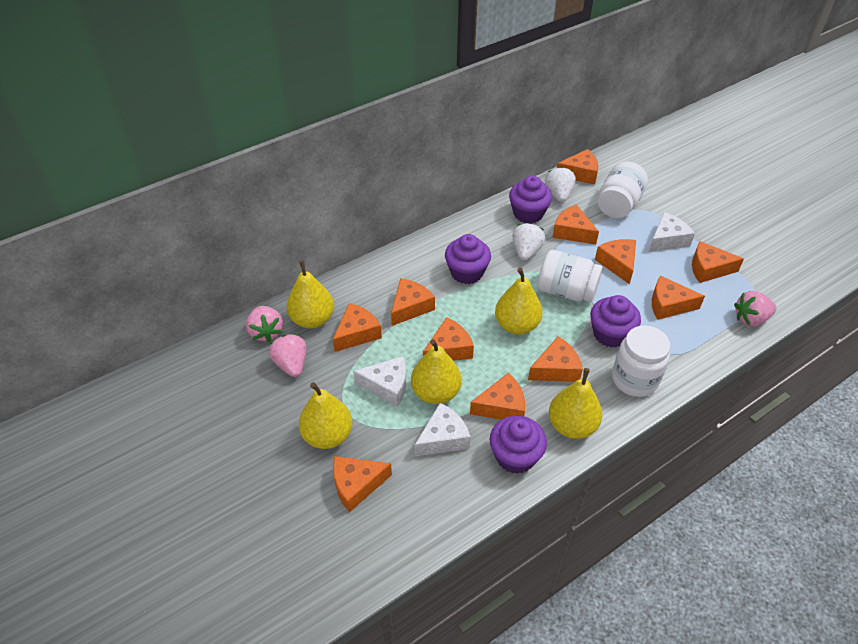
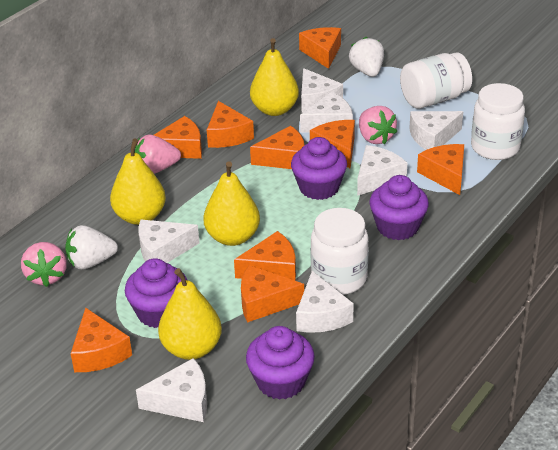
orange cheese: [333,303,382,352] [333,456,392,512] [391,278,435,326] [423,317,474,361] [470,373,525,420] [528,336,583,382] [552,205,599,245] [557,149,598,185] [595,239,636,284] [652,275,705,320] [692,241,744,283] = 11 -> [71,308,132,372] [154,116,202,159] [207,101,254,148] [234,231,296,281] [241,265,304,323] [250,126,304,169] [299,27,341,69] [310,120,355,168] [417,144,464,195] = 9
white cheese: [353,356,406,407] [415,403,471,456] [649,212,695,252] = 3 -> [136,358,207,422] [139,220,200,263] [296,271,354,333] [300,92,353,133] [301,68,343,113] [357,145,407,196] [409,111,463,150] = 7
yellow pear: [287,260,334,329] [299,382,353,449] [411,339,462,404] [495,268,543,335] [549,368,602,439] = 5 -> [110,138,166,225] [158,268,222,360] [203,161,260,246] [250,38,299,116] = 4

